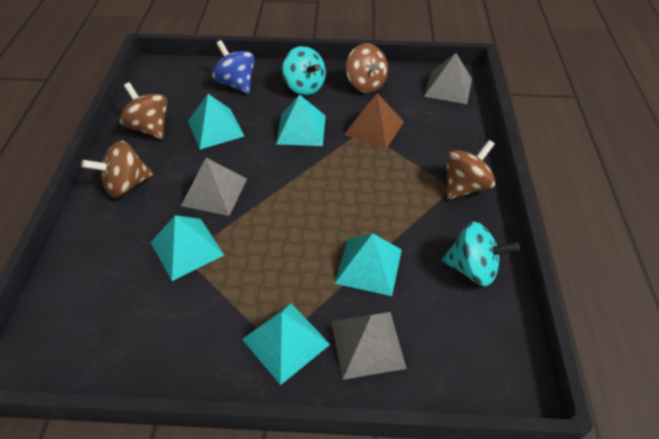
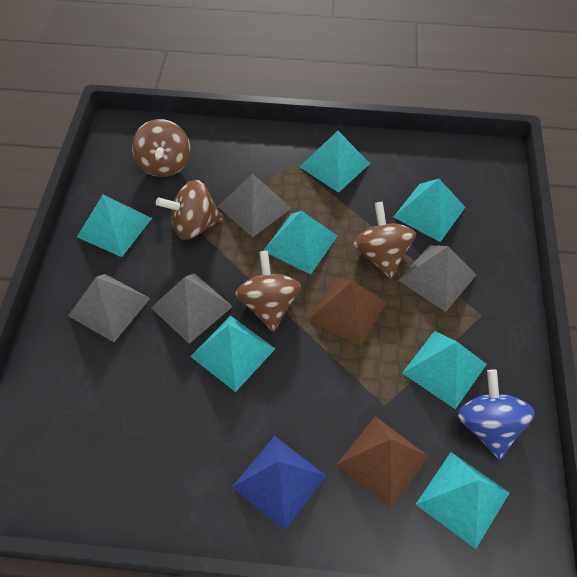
blue pyramid: none = 0 -> [232,436,326,530] = 1
brown pyramid: [344,93,404,149] = 1 -> [308,278,387,346] [336,416,429,508] = 2
grey pyramid: [181,158,247,216] [331,312,407,380] [424,53,472,104] = 3 -> [68,274,150,342] [151,273,233,344] [217,174,292,238] [398,245,477,312] = 4
turquoise pyramid: [151,215,224,281] [188,94,244,149] [242,303,330,385] [276,94,326,146] [335,233,402,296] = 5 -> [77,195,152,257] [190,316,276,392] [263,211,337,275] [300,131,370,193] [394,179,465,242] [402,331,487,409] [415,452,510,549] = 7
turquoise spinning top: [282,46,326,95] [442,222,520,286] = 2 -> none = 0

